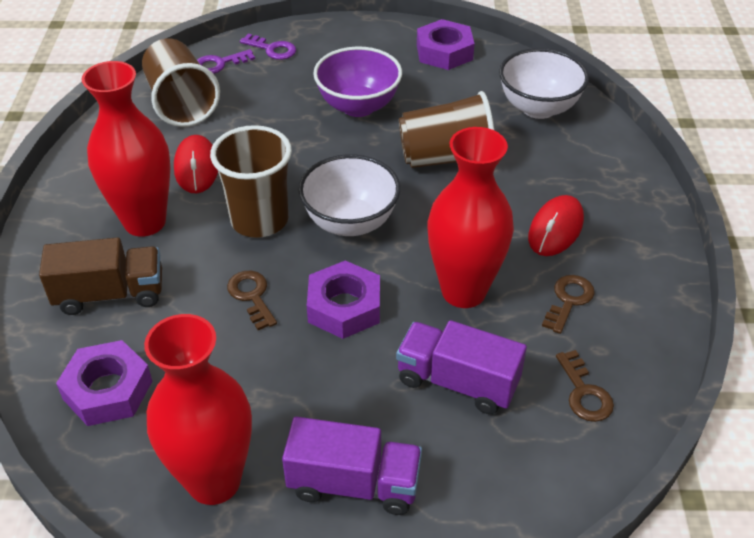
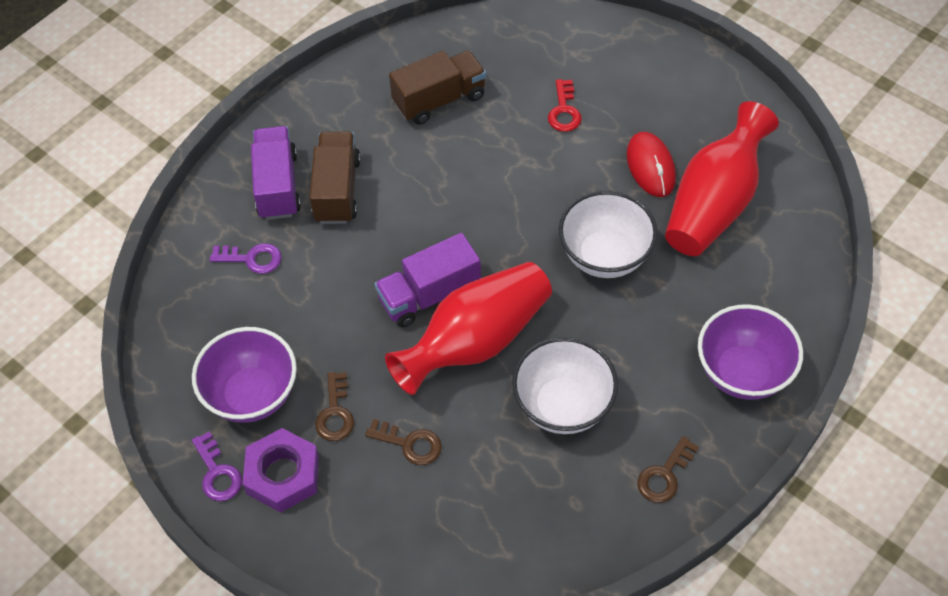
brown cup: [142,38,220,127] [210,125,292,238] [399,91,494,168] = 3 -> none = 0
brown truck: [39,237,162,315] = 1 -> [309,131,361,224] [389,50,486,125] = 2
purple bowl: [313,47,402,117] = 1 -> [192,327,297,423] [698,304,803,400] = 2
purple nut: [56,340,152,426] [307,261,380,339] [417,19,475,70] = 3 -> [243,428,319,513] = 1
red key: none = 0 -> [548,79,582,132] = 1
red mouse: [174,135,218,193] [528,195,584,256] = 2 -> [627,132,676,197] = 1
red vase: [81,61,171,237] [144,314,252,505] [427,127,514,308] = 3 -> [385,262,552,395] [665,101,779,256] = 2

